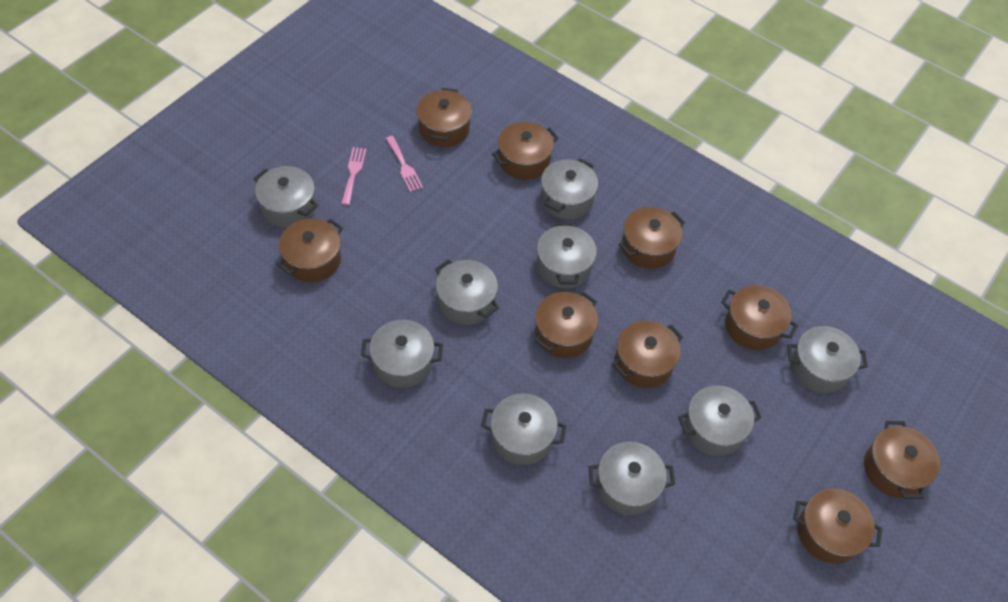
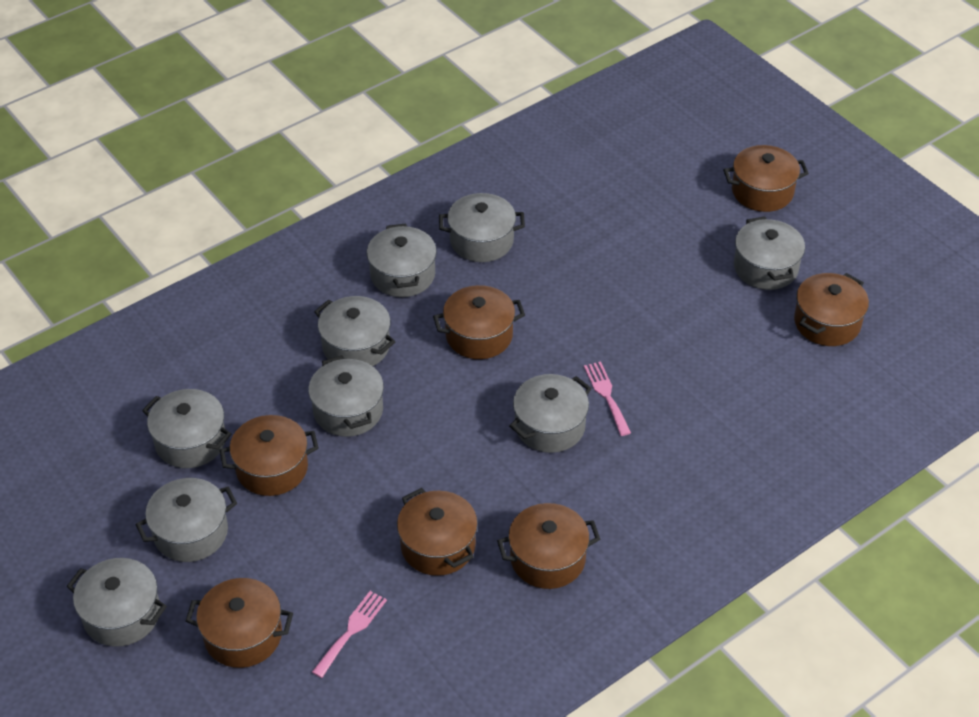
brown pot: [276,218,343,282] [416,88,472,147] [492,122,559,180] [535,292,598,358] [612,321,683,388] [619,207,685,269] [721,285,798,350] [793,488,882,564] [864,421,940,499] = 9 -> [186,578,293,668] [220,415,319,496] [397,488,478,576] [433,285,525,359] [497,503,600,589] [723,145,809,212] [794,273,869,346] = 7

